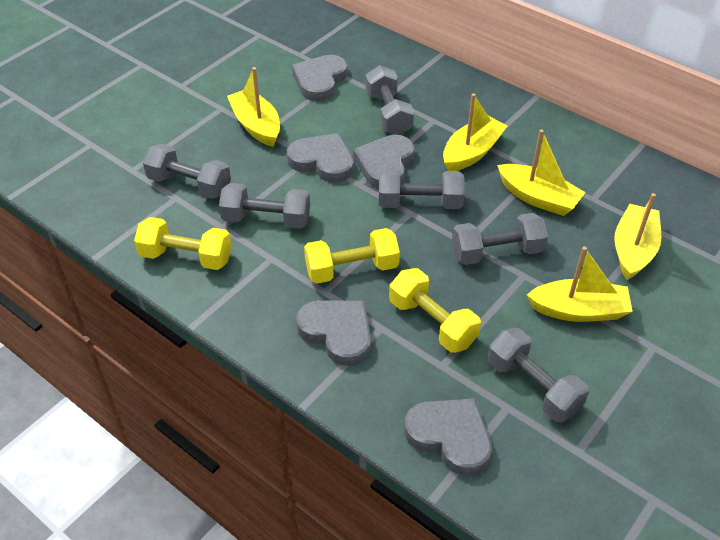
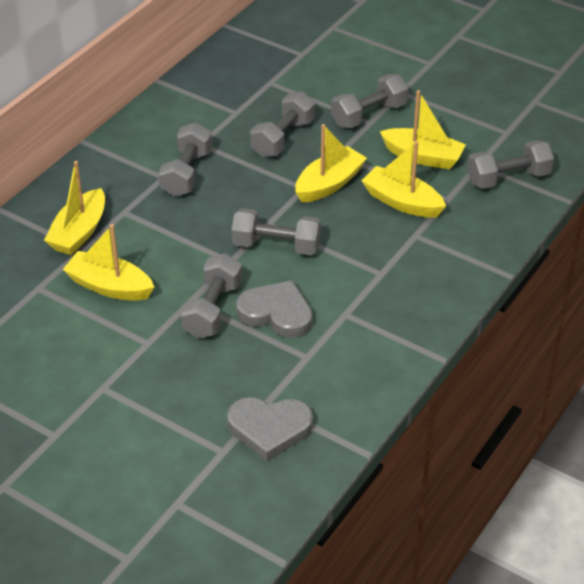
grey heart: [287,133,354,183] [292,55,348,101] [296,300,371,366] [353,135,414,189] [404,398,492,476] = 5 -> [227,397,313,461] [236,280,313,338] = 2
yellow dumbbell: [134,217,232,270] [304,228,400,284] [389,268,481,353] = 3 -> none = 0

